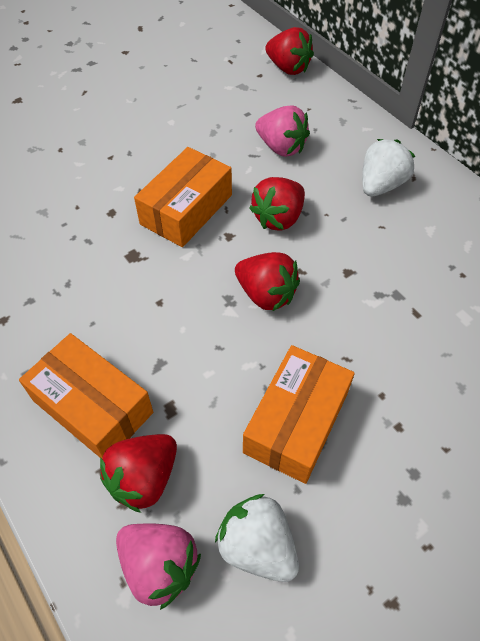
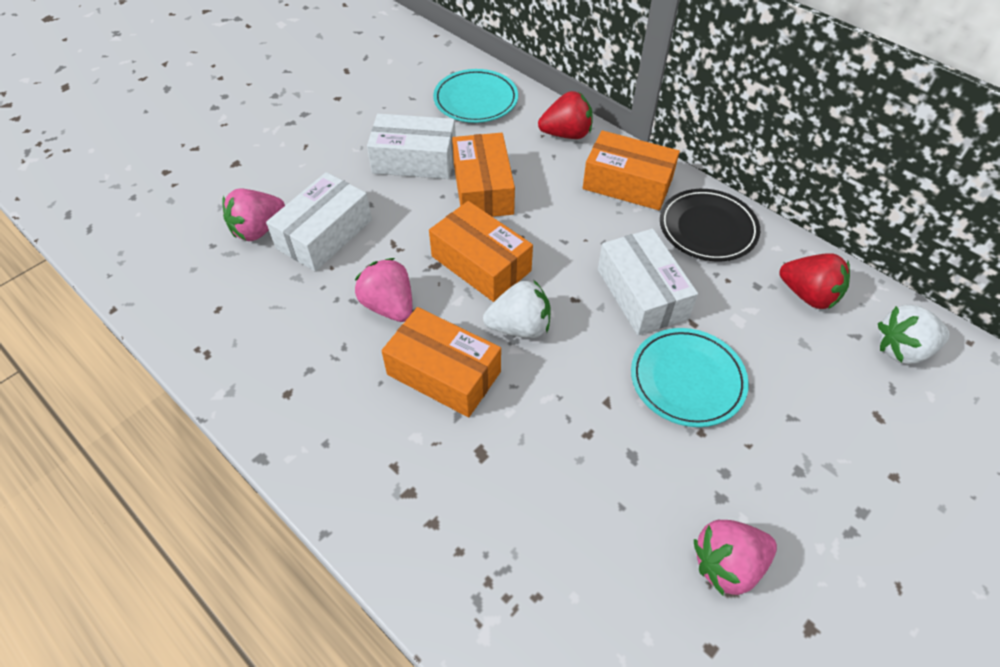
black plate: none = 0 -> [660,189,760,261] = 1
orange box: [19,333,153,458] [134,147,232,247] [243,345,355,484] = 3 -> [381,307,501,417] [429,201,533,302] [452,133,515,217] [583,130,680,210] = 4
pink strawberry: [116,524,201,610] [255,106,310,157] = 2 -> [222,189,285,241] [355,258,412,322] [694,520,777,595] = 3
red strawberry: [100,434,177,513] [235,252,300,312] [249,177,305,231] [265,27,314,75] = 4 -> [538,91,593,139] [780,253,850,309] = 2
turquoise plate: none = 0 -> [433,69,518,123] [631,328,749,427] = 2
white box: none = 0 -> [266,172,372,272] [367,114,456,179] [598,229,698,335] = 3

